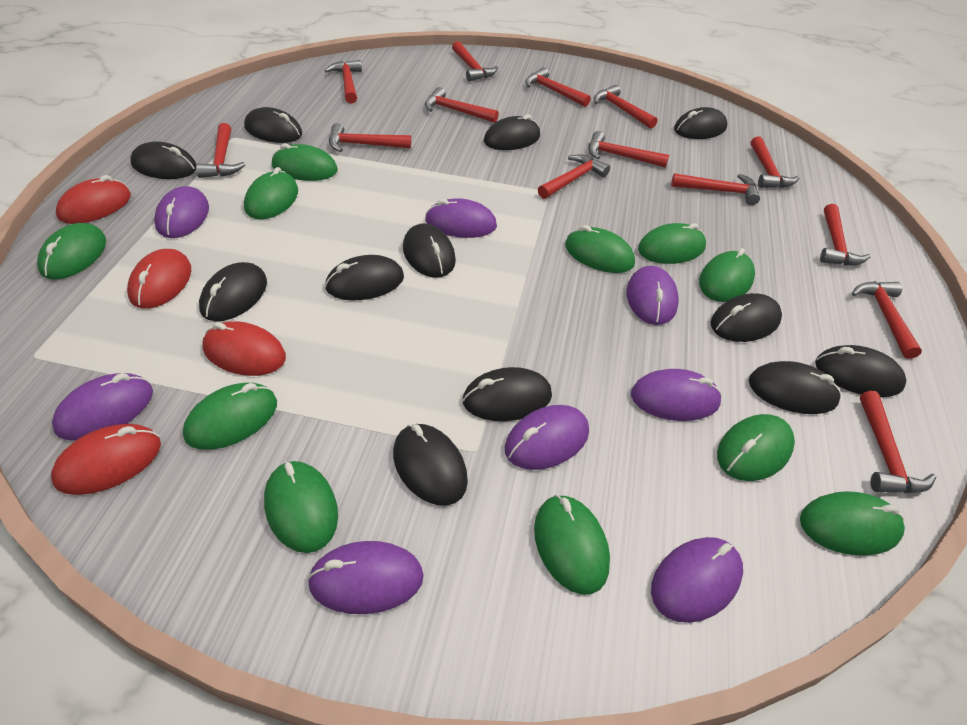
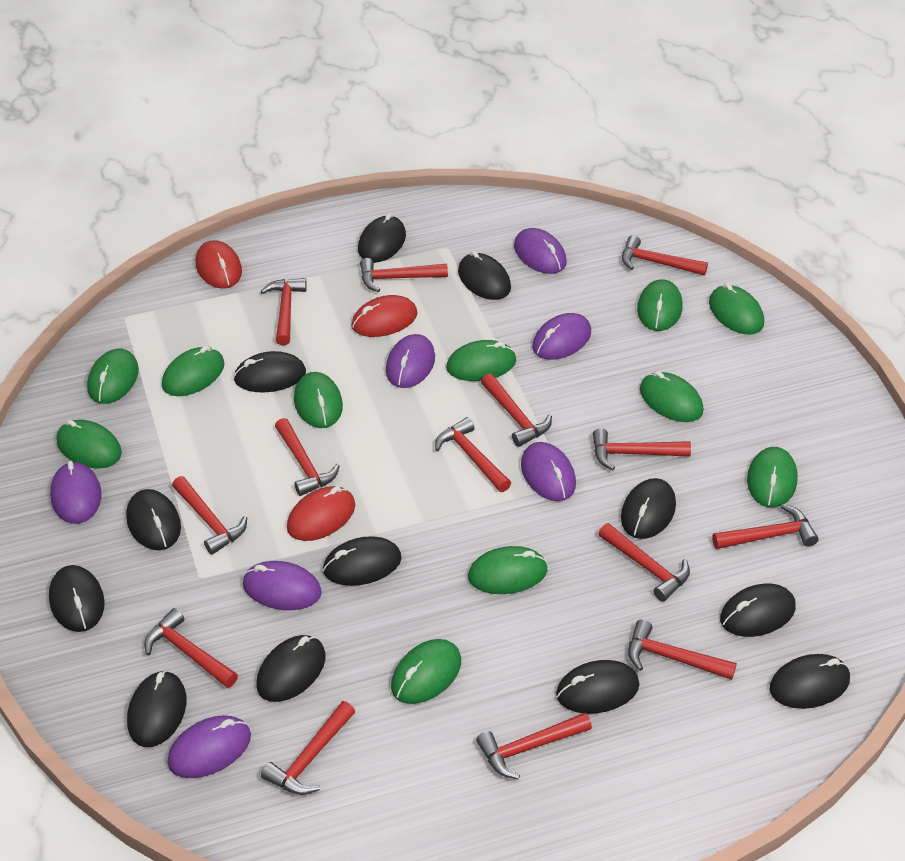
purple mouse: [52,373,153,440] [154,186,209,238] [307,541,424,614] [425,198,497,238] [505,405,589,470] [627,266,679,325] [631,369,722,421] [651,537,743,623] = 8 -> [50,461,101,524] [167,715,251,778] [243,561,322,610] [386,334,435,388] [514,228,567,274] [521,442,576,501] [532,313,591,360] = 7
red mouse: [51,424,161,495] [56,175,131,224] [127,249,191,309] [203,321,286,376] = 4 -> [196,240,242,289] [287,486,355,541] [351,295,417,337] = 3

